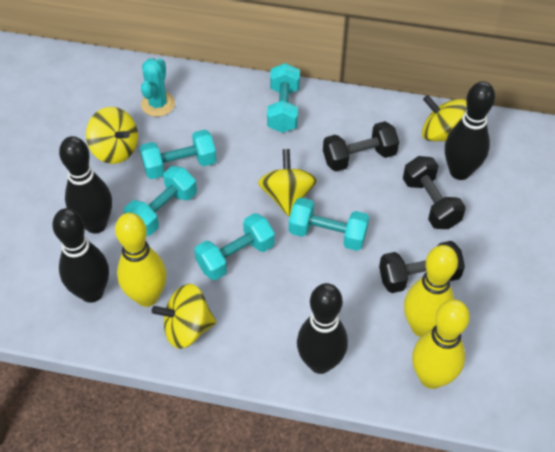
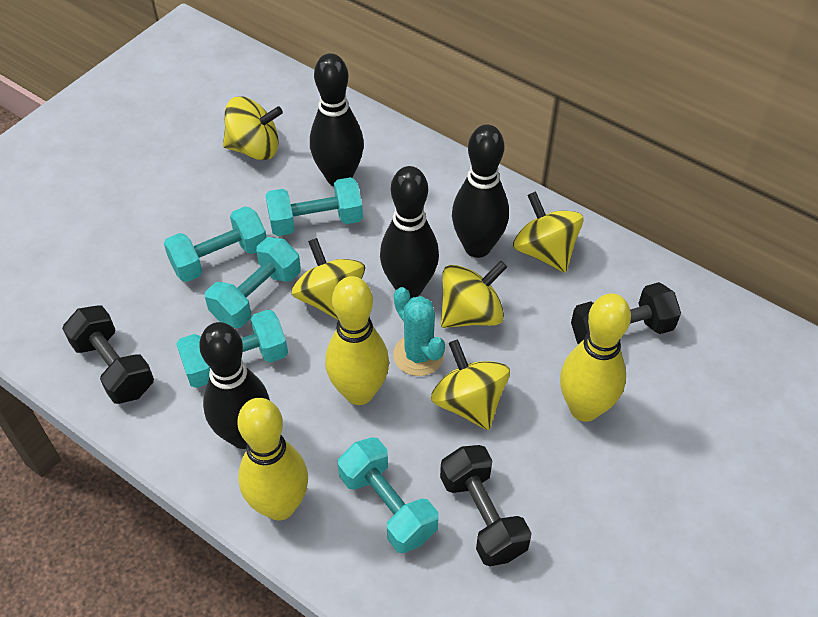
yellow spinning top: [86,107,138,164] [152,284,216,349] [258,149,317,216] [422,95,467,142] = 4 -> [223,96,283,160] [291,238,365,320] [431,339,510,430] [441,261,507,328] [513,191,584,273] = 5

